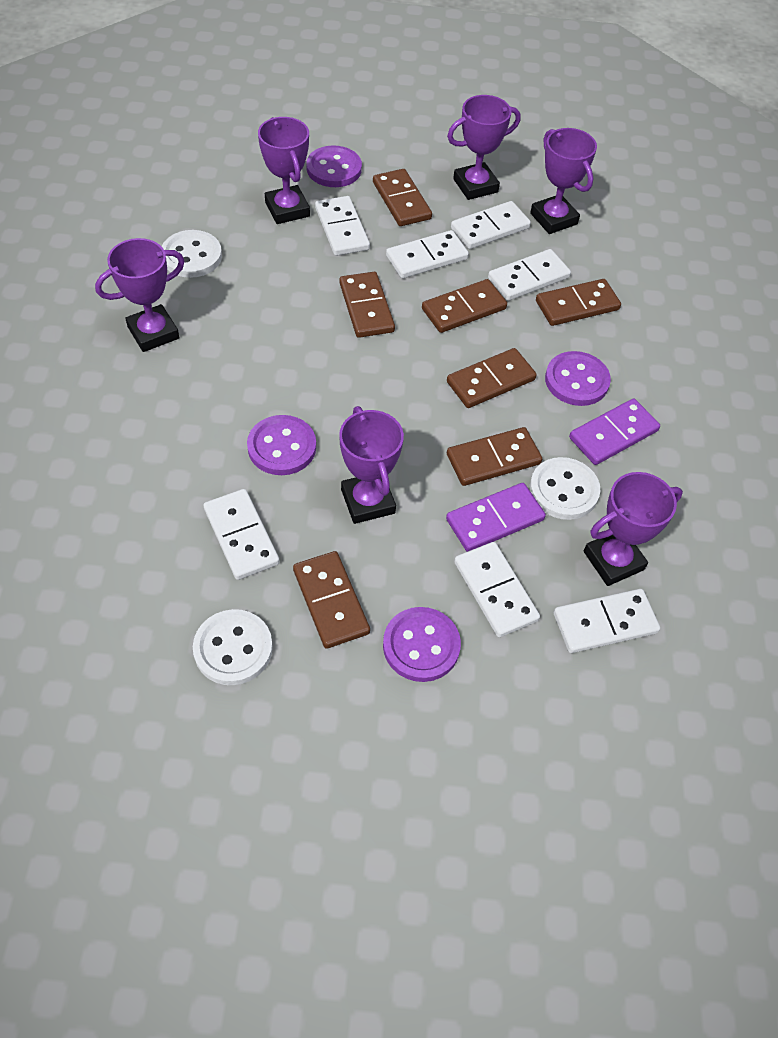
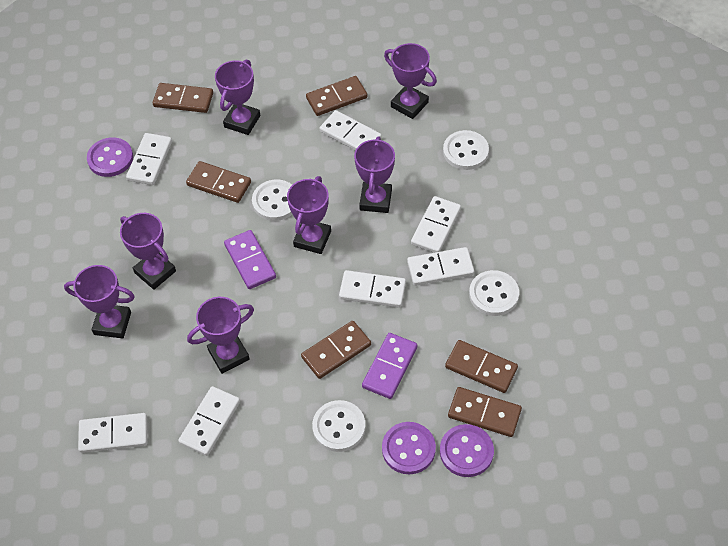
brown domino: [293,551,370,649] [339,272,395,338] [373,169,432,226] [422,279,507,333] [447,348,537,408] [447,427,542,486] [536,279,621,326] = 7 -> [153,83,213,113] [186,161,251,203] [301,321,371,379] [306,76,367,116] [445,340,518,393] [448,387,522,437] = 6
purple button: [247,415,316,475] [306,146,362,187] [383,607,461,682] [545,351,611,406] = 4 -> [87,137,133,177] [382,422,436,474] [440,424,494,477] = 3
purple trophy: [95,238,185,352] [258,117,310,224] [339,406,404,524] [447,95,521,200] [530,128,597,234] [584,472,683,586] = 6 -> [64,265,135,338] [120,213,176,290] [187,297,254,374] [215,60,260,135] [287,176,331,254] [354,137,395,213] [384,43,437,119] = 7
white button: [162,230,222,278] [193,609,273,685] [530,457,600,520] = 3 -> [252,179,292,221] [312,400,366,452] [443,130,489,170] [469,270,519,316] = 4

